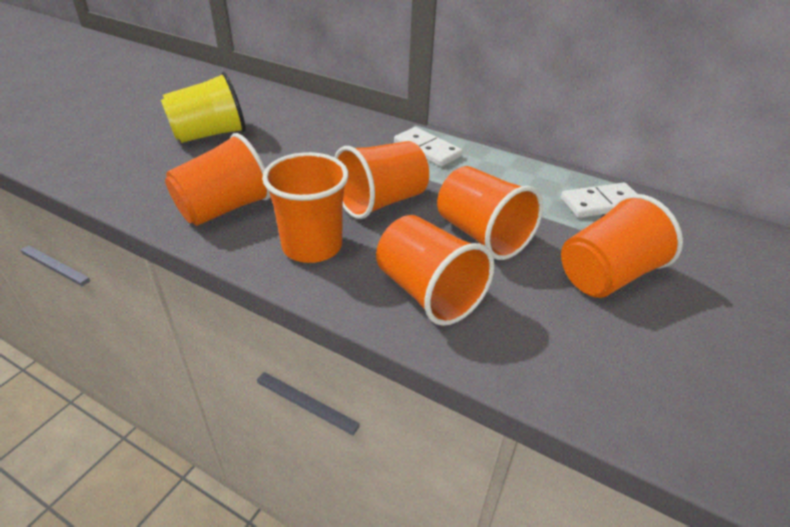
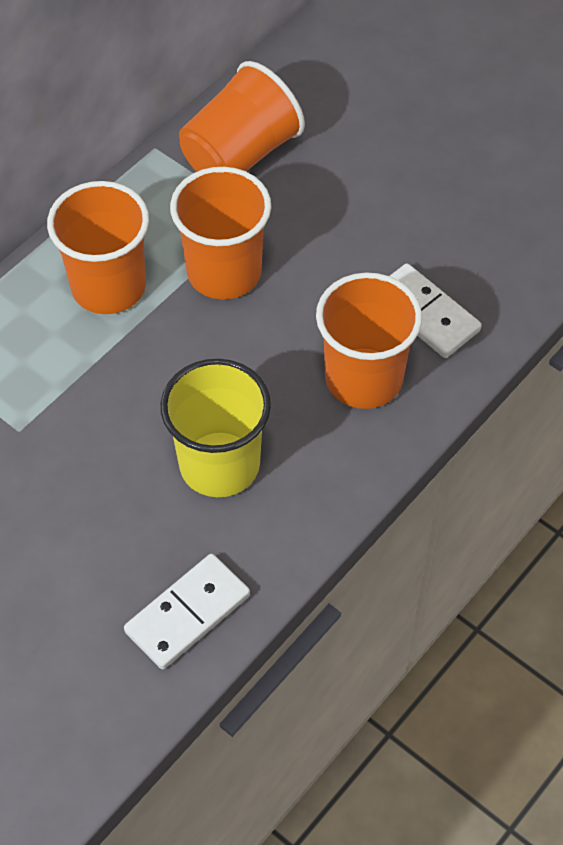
orange cup: [165,133,271,226] [262,152,349,263] [334,141,429,219] [376,215,495,326] [437,166,543,260] [561,194,683,298] = 6 -> [47,181,149,314] [170,167,271,300] [179,61,305,172] [316,272,422,409] = 4

